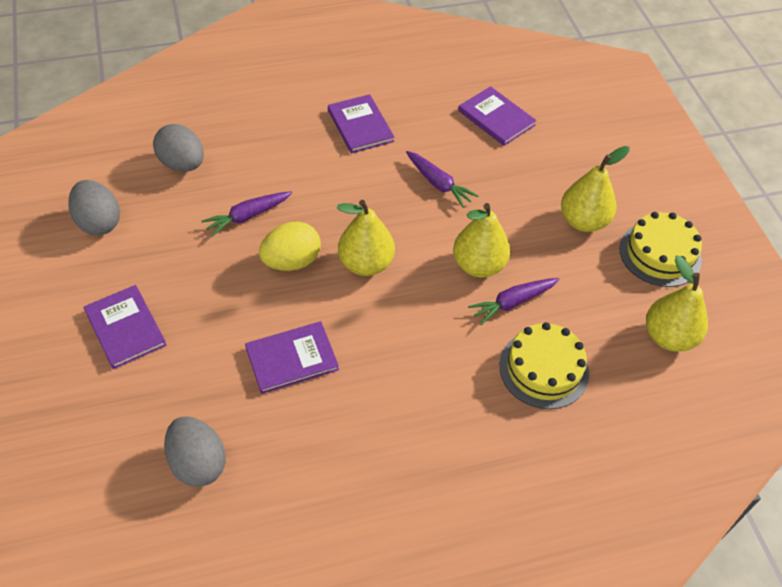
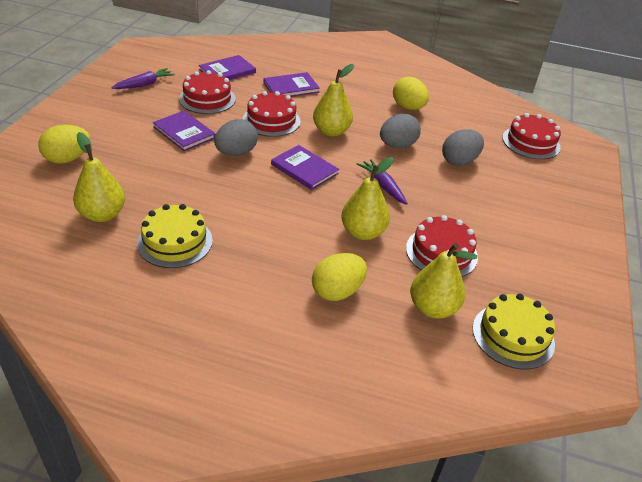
purple carrot: [201,191,292,237] [406,151,478,208] [468,278,560,325] = 3 -> [111,68,175,89] [357,159,408,205] = 2
red cake: none = 0 -> [179,70,236,114] [243,91,301,137] [406,215,478,277] [502,113,561,159] = 4
yellow egg: [259,221,321,271] = 1 -> [38,125,91,164] [312,253,367,301] [393,77,429,110] = 3

